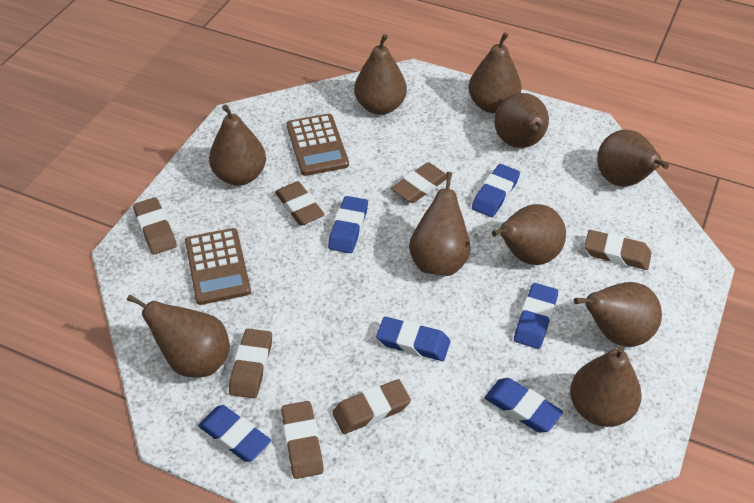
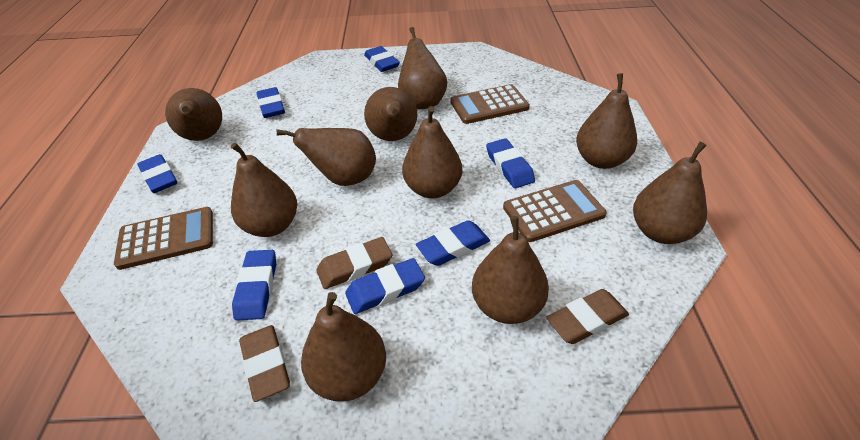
blue eraser: [198,405,271,462] [328,196,368,253] [376,317,450,361] [472,164,520,217] [484,378,563,432] [514,283,558,349] = 6 -> [137,154,177,193] [232,250,276,320] [257,87,285,118] [345,258,425,314] [364,46,400,72] [416,220,490,266] [486,138,535,188] = 7
brown calculator: [185,228,251,305] [287,114,349,176] = 2 -> [114,207,213,270] [450,84,530,124] [503,180,607,242] = 3
brown eraser: [133,197,177,255] [229,329,272,398] [275,181,325,226] [281,401,324,479] [332,379,411,434] [391,162,447,203] [585,230,651,270] = 7 -> [239,325,290,402] [316,237,392,289] [546,289,629,344] = 3

